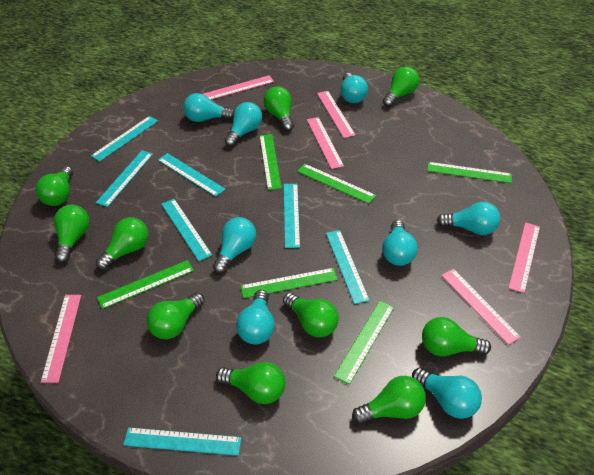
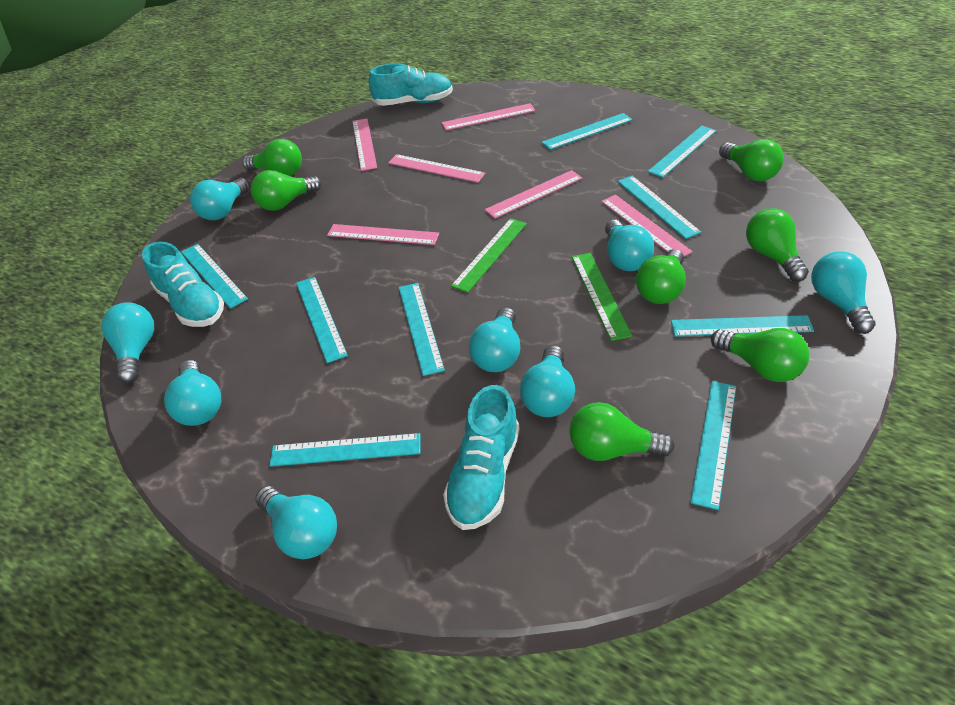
green light bulb: [36,166,73,206] [54,205,89,263] [96,217,149,270] [147,292,205,340] [216,362,285,404] [264,86,294,131] [283,293,339,338] [352,376,426,424] [383,67,419,107] [422,317,491,356] = 10 -> [242,139,302,176] [251,170,321,211] [569,402,675,461] [636,249,686,304] [711,328,809,382] [719,139,784,181] [746,208,809,282] = 7
green ruler: [97,260,194,309] [240,268,338,298] [260,134,282,190] [297,164,376,204] [334,301,394,385] [427,162,512,183] = 6 -> [451,218,527,293] [572,253,632,341] = 2
turquoise ruler: [91,116,158,162] [96,150,153,207] [123,427,241,456] [158,153,225,197] [161,199,212,261] [284,184,300,248] [326,230,370,304] = 7 -> [181,244,248,309] [269,433,420,467] [296,277,348,363] [399,283,445,376] [541,113,633,150] [618,176,701,239] [648,126,716,178] [671,315,814,337] [690,381,736,510] = 9
turquoise shoe: none = 0 -> [142,241,224,327] [369,63,453,106] [443,385,519,530] = 3

